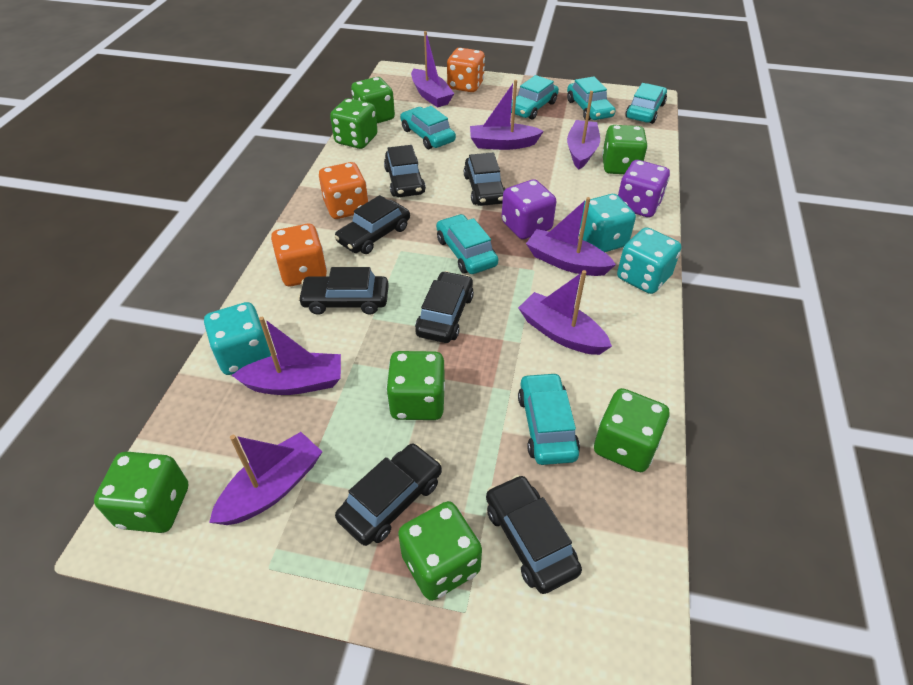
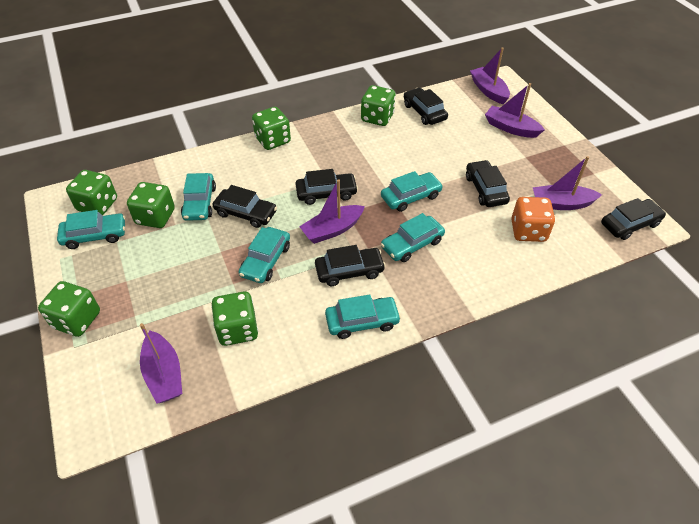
black car: [298,267,389,315] [335,195,410,254] [335,444,442,546] [384,145,426,197] [415,271,474,343] [464,153,505,206] [486,475,582,594] = 7 -> [213,185,277,228] [295,169,358,205] [315,245,386,286] [404,88,448,125] [466,160,510,207] [601,198,666,240] = 6
green dice: [94,451,188,533] [330,98,378,149] [351,77,395,123] [386,351,445,420] [398,501,482,601] [594,388,669,472] [602,125,648,174] = 7 -> [38,281,100,337] [66,170,117,215] [127,182,175,228] [211,291,258,346] [252,107,291,150] [361,85,396,126] = 6
orange dice: [271,224,327,286] [319,162,369,219] [447,48,485,92] = 3 -> [511,197,555,242] = 1
purple boat: [209,432,322,525] [232,317,341,395] [411,31,454,107] [470,80,544,150] [518,270,612,355] [526,197,616,276] [567,91,600,170] = 7 -> [140,323,182,404] [299,179,365,244] [470,47,510,104] [485,83,545,138] [533,156,602,210] = 5
purple dice: [502,179,556,239] [618,160,670,217] = 2 -> none = 0
turquoise dice: [204,302,271,375] [579,194,636,252] [617,227,681,294] = 3 -> none = 0

